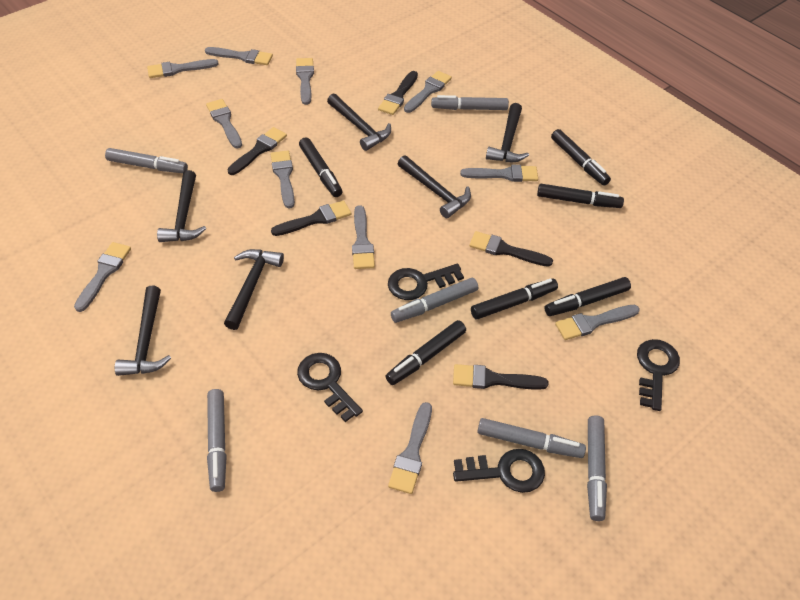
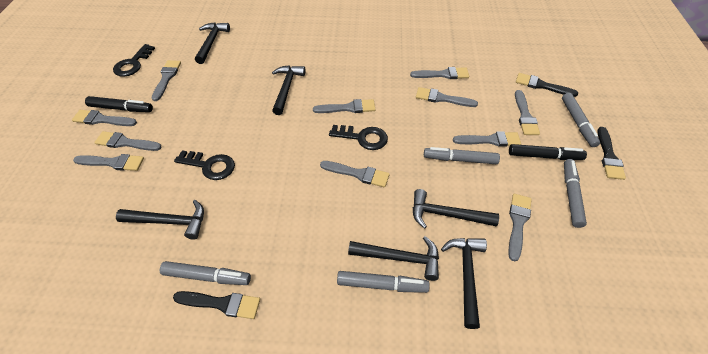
black brush: [227,127,287,175] [271,200,351,236] [378,71,418,115] [453,364,548,390] [469,231,553,267] = 5 -> [173,291,260,319] [516,73,578,97] [598,127,626,180] = 3
black key: [297,353,363,422] [388,264,464,300] [453,449,545,493] [637,339,680,411] = 4 -> [113,44,155,77] [174,150,235,180] [329,125,388,150] = 3
black marker: [299,137,343,197] [385,320,466,385] [471,278,558,319] [537,184,624,208] [545,277,631,316] [551,129,611,186] = 6 -> [85,96,153,112] [509,144,587,160] = 2
grey marker: [105,148,188,173] [207,389,227,492] [391,278,478,323] [431,95,509,110] [477,418,586,458] [587,415,607,521] = 6 -> [160,261,251,285] [337,271,430,293] [424,147,500,164] [562,93,600,147] [564,159,587,228] = 5

